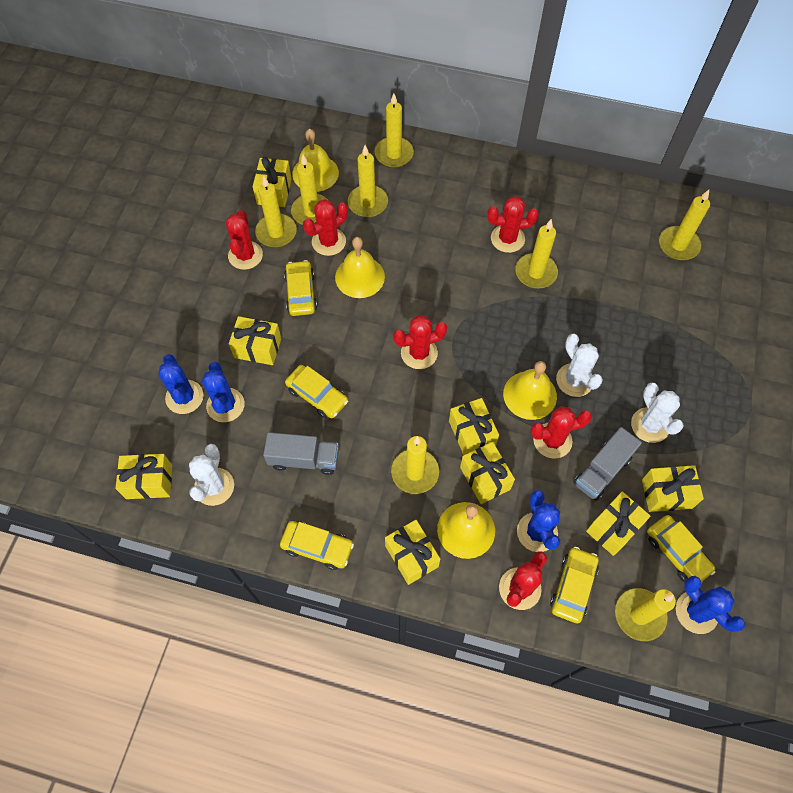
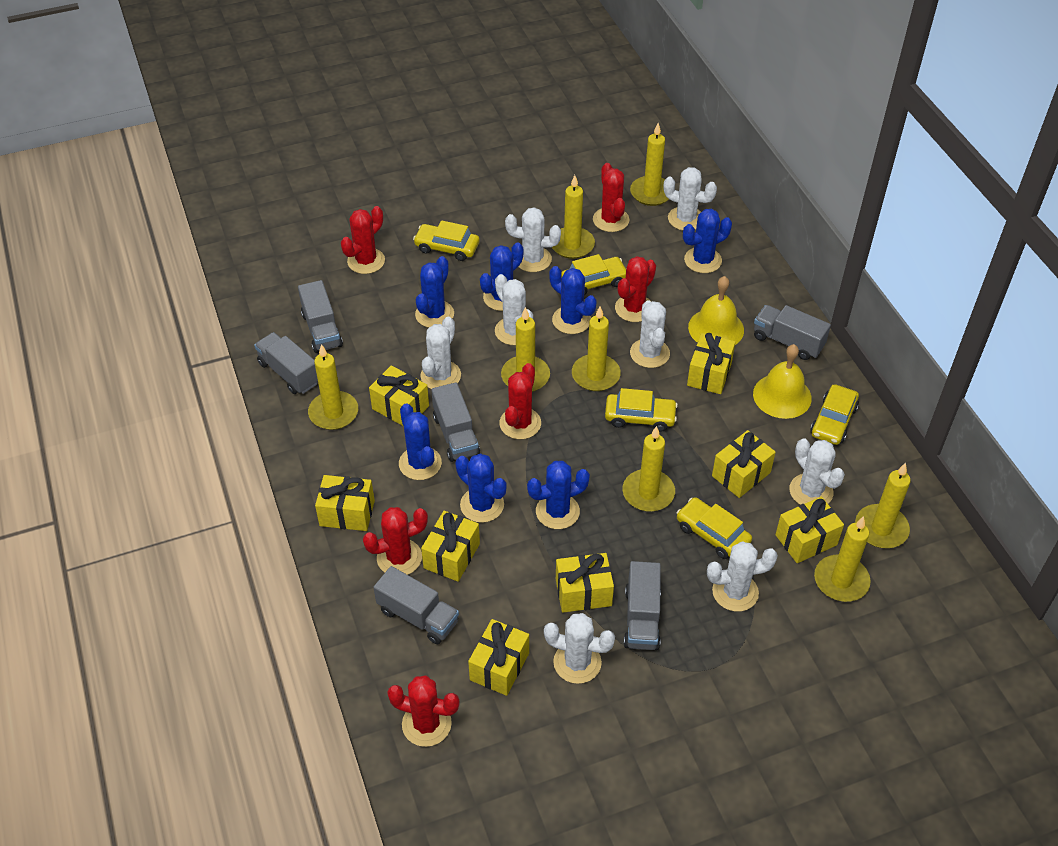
blue cactus: [158,354,204,414] [202,362,245,422] [517,490,560,552] [676,576,745,634] = 4 -> [399,404,442,480] [415,256,454,328] [455,454,507,523] [480,242,524,311] [527,461,590,529] [549,266,597,334] [683,209,732,273] = 7
grey truck: [263,432,339,475] [573,427,642,501] = 2 -> [254,332,318,394] [298,280,343,353] [374,566,459,644] [431,382,480,462] [624,561,661,650] [754,305,831,360] = 6
white cactus: [189,444,234,506] [556,334,603,397] [631,383,684,443] = 3 -> [420,317,461,389] [495,274,533,345] [505,207,561,272] [544,613,615,684] [630,300,670,368] [663,167,717,231] [707,541,778,612] [790,438,845,505] = 8
yellow bell: [292,129,339,192] [335,237,385,298] [437,502,495,559] [503,361,557,420] = 4 -> [688,276,744,345] [753,344,812,419] = 2

